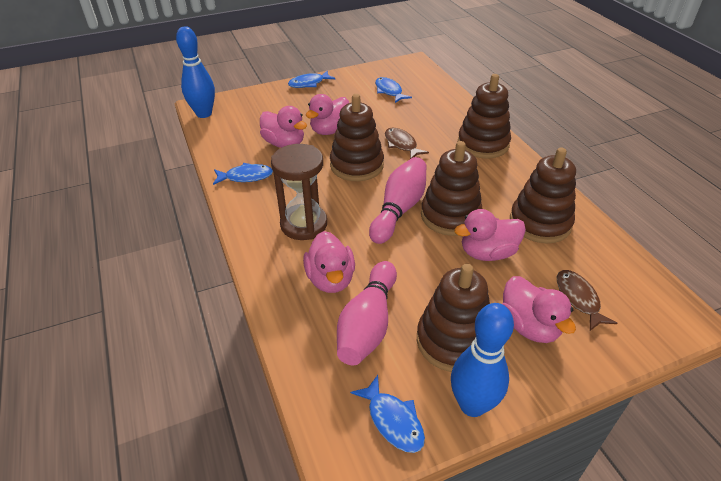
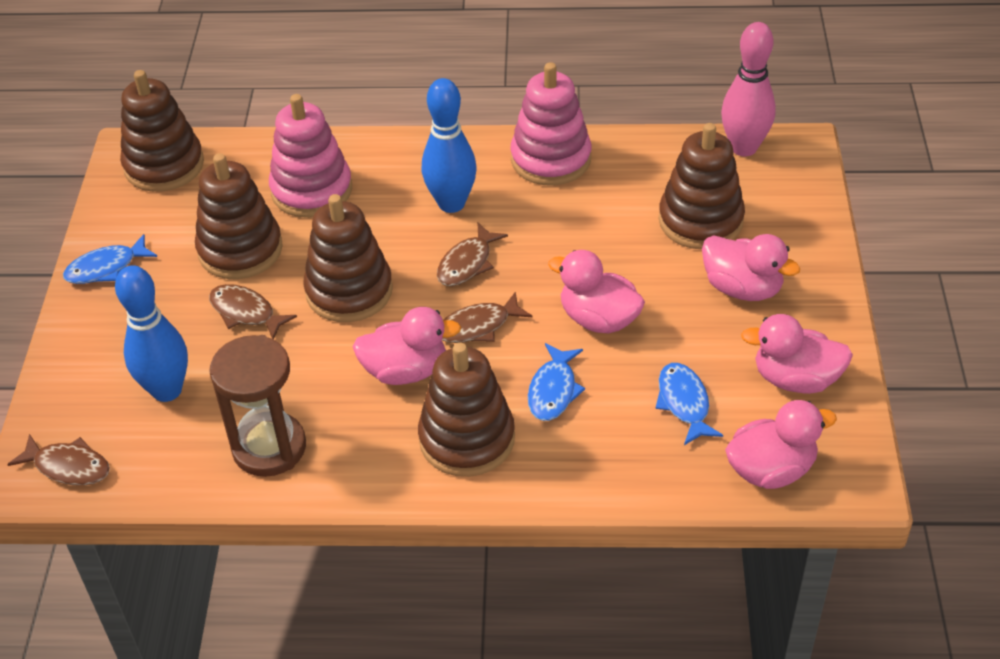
blue fish: [213,163,273,185] [288,71,335,88] [350,375,425,453] [375,77,412,103] = 4 -> [63,234,157,284] [528,343,585,421] [655,363,723,445] = 3
brown fish: [385,127,429,159] [557,270,617,331] = 2 -> [7,434,110,486] [209,284,297,340] [437,222,508,286] [442,291,533,343] = 4
pink bowling pin: [337,261,397,365] [369,157,426,244] = 2 -> [721,22,776,156] = 1
pink stacking toy: none = 0 -> [269,94,352,218] [510,62,591,186] = 2

